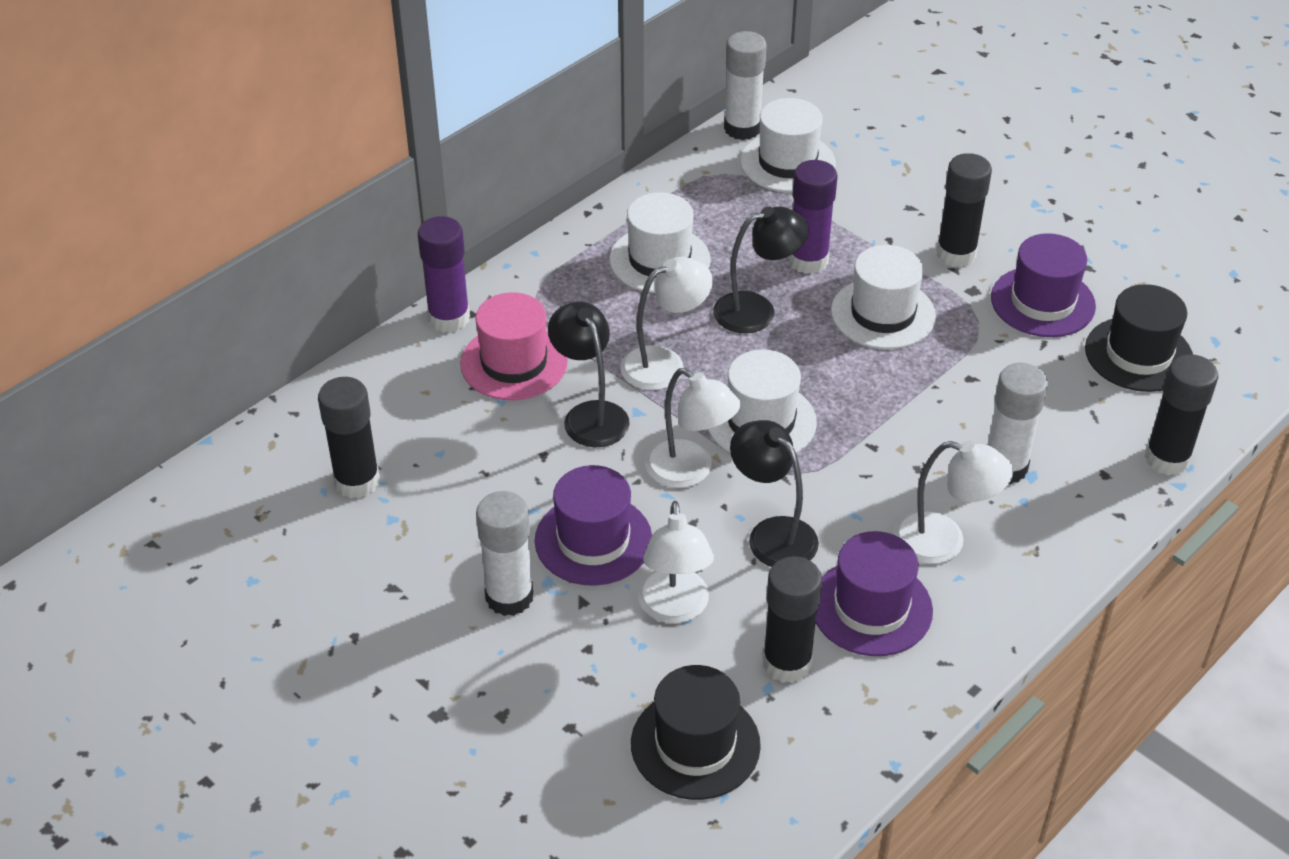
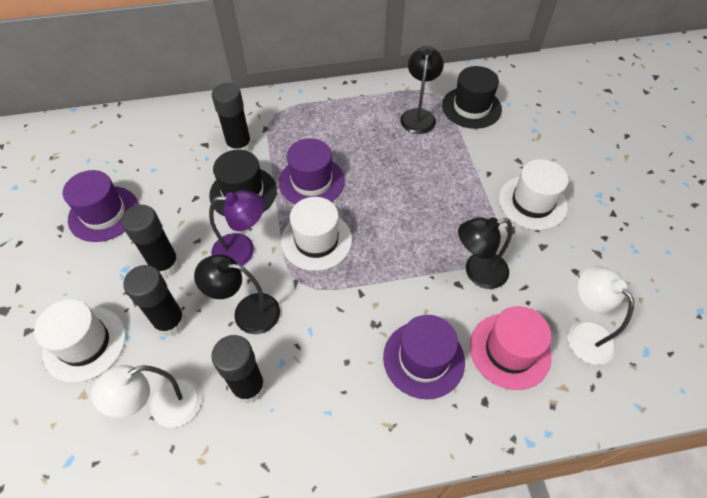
purple glue stick: [418,216,470,333] [789,160,838,274] = 2 -> none = 0
purple lamp: none = 0 -> [209,191,265,266] = 1
white glue stick: [476,491,533,616] [724,31,767,140] [988,363,1048,484] = 3 -> none = 0
white hat: [609,192,711,293] [708,350,817,454] [740,98,836,192] [831,245,936,349] = 4 -> [34,299,126,383] [281,197,352,271] [499,159,568,230] = 3
white lamp: [620,257,713,390] [638,501,714,623] [645,368,741,488] [894,441,1013,564] = 4 -> [91,365,201,428] [568,266,634,365] = 2

